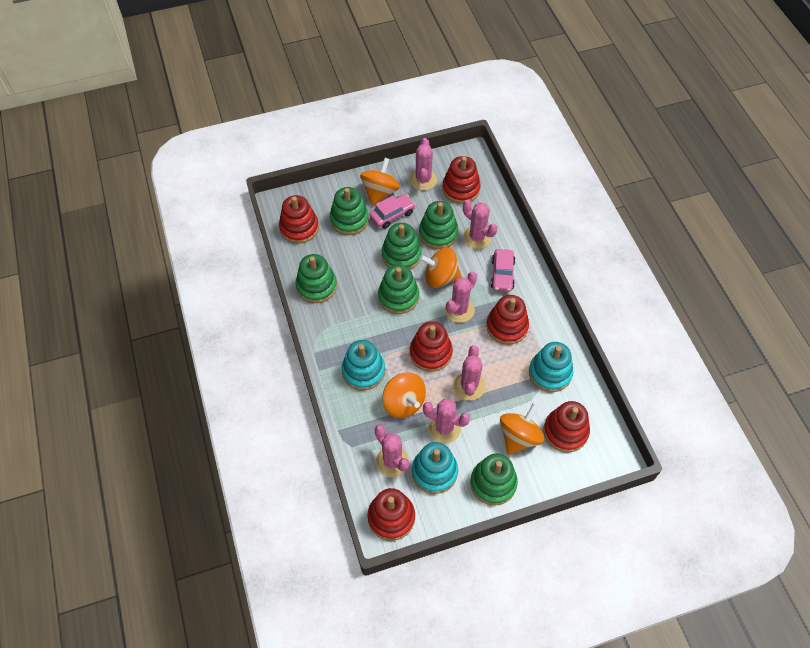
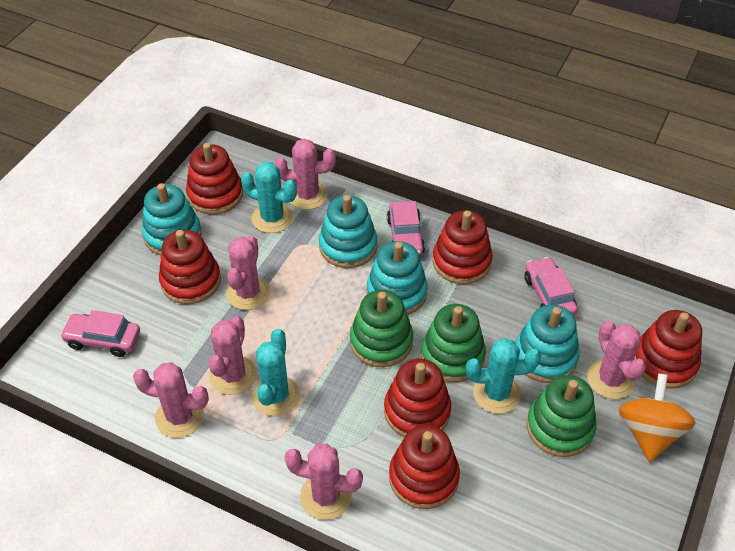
green stacking toy: [296,254,337,303] [330,187,369,235] [378,265,419,314] [382,223,422,270] [419,201,458,249] [470,454,518,506] = 6 -> [350,290,413,367] [421,304,486,382] [527,375,597,457] = 3
orange spinning top: [360,158,400,206] [382,373,426,418] [419,247,462,288] [500,403,545,455] = 4 -> [619,373,695,462] = 1
pink car: [369,194,415,229] [491,249,515,292] = 2 -> [60,310,140,357] [387,201,425,256] [525,257,577,316] = 3
turquoise cactus: none = 0 -> [241,162,297,233] [252,329,300,416] [466,338,541,414] = 3
turquoise stacking toy: [342,340,385,390] [412,442,458,494] [529,342,573,392] = 3 -> [142,183,201,255] [319,195,377,268] [367,241,428,315] [515,305,579,383] = 4

